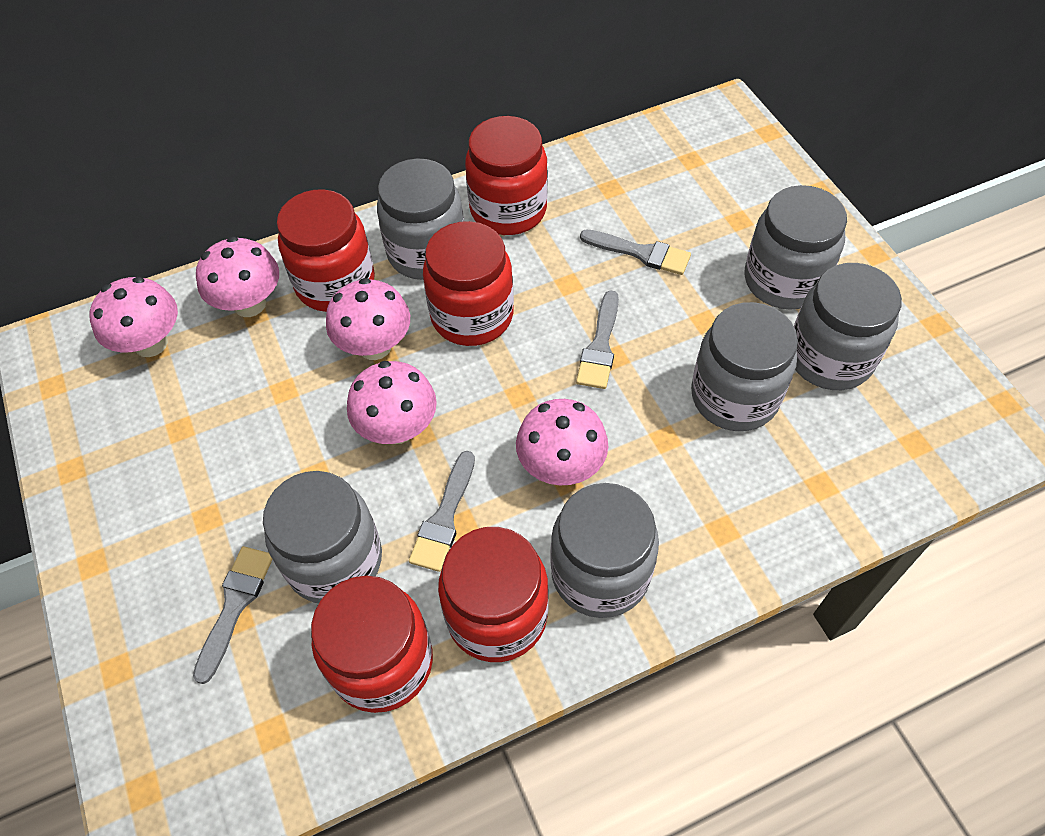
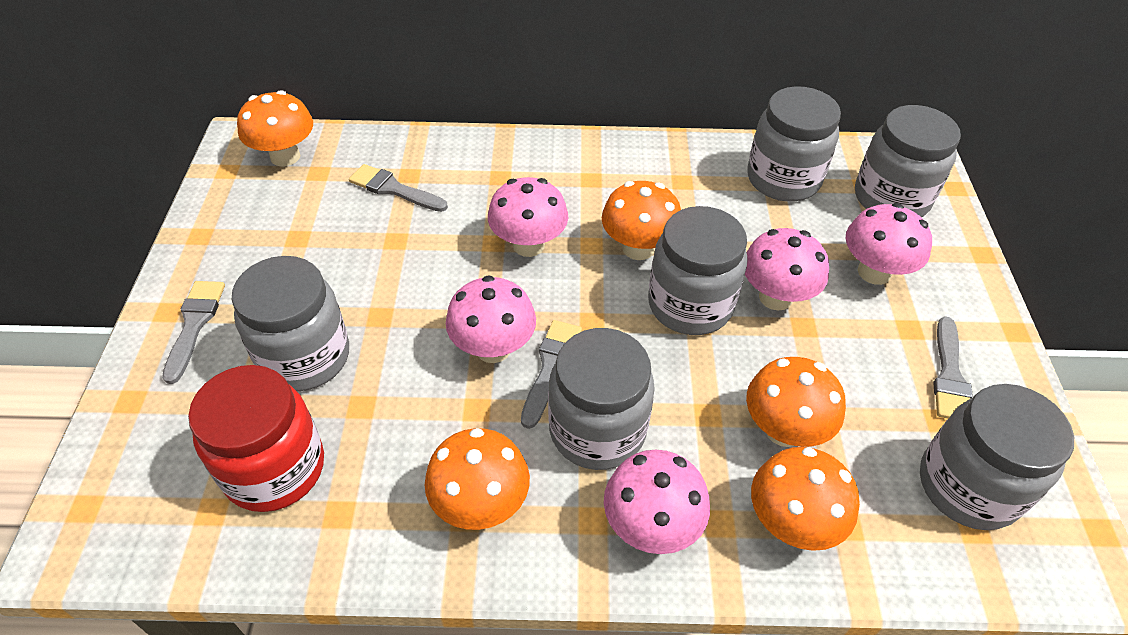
orange mushroom: none = 0 -> [237,90,313,166] [425,428,530,530] [602,181,681,260] [746,357,846,447] [751,447,860,551] = 5
red jar: [277,189,375,312] [311,576,433,713] [423,221,514,346] [438,527,549,662] [465,116,548,235] = 5 -> [188,365,324,512] = 1

